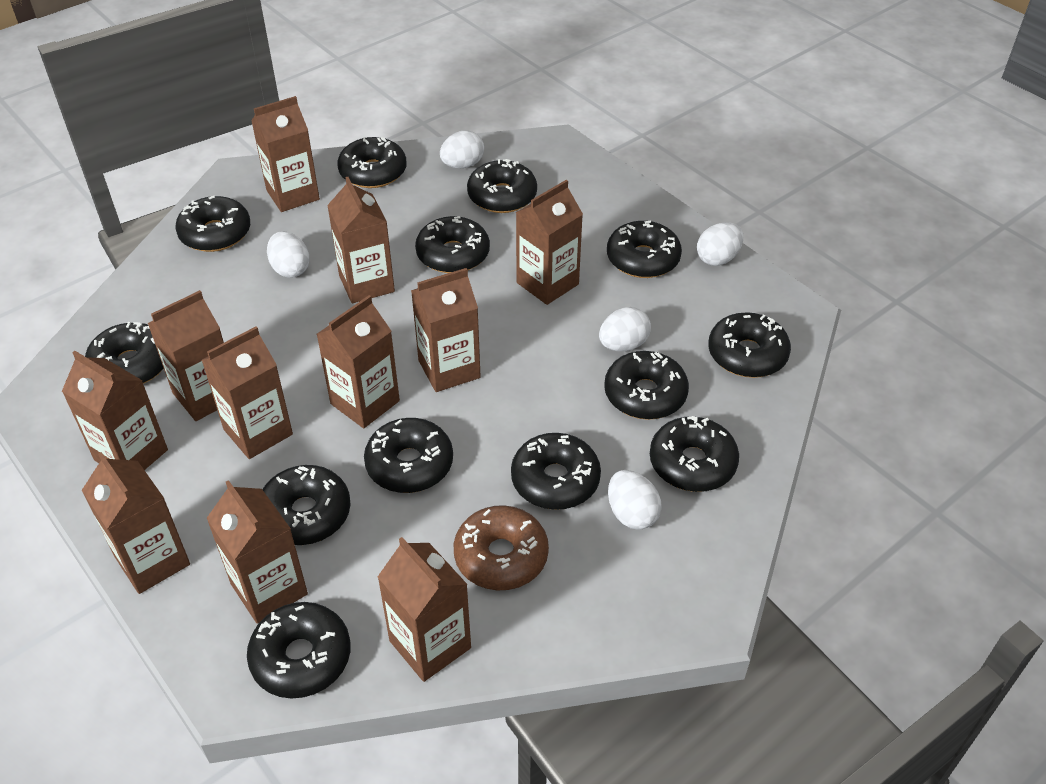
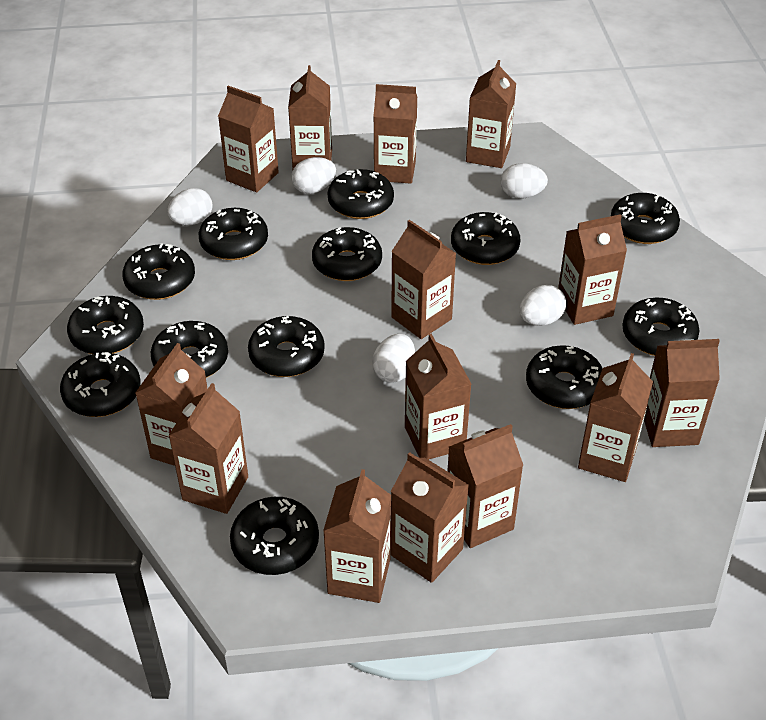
brown carton: [62,351,168,470] [82,452,190,594] [148,290,224,421] [202,326,293,459] [207,480,308,624] [251,96,320,212] [317,295,400,428] [327,177,395,303] [378,537,471,682] [411,268,481,392] [516,180,583,305] = 11 -> [135,343,208,466] [168,383,248,514] [218,86,279,192] [288,65,332,169] [323,469,391,603] [373,84,417,184] [391,220,456,339] [391,452,469,583] [405,334,471,460] [447,424,523,548] [466,60,516,168] [558,214,627,325] [578,353,653,482] [644,339,720,447] = 14
brown donut: [454,505,549,590] = 1 -> none = 0

